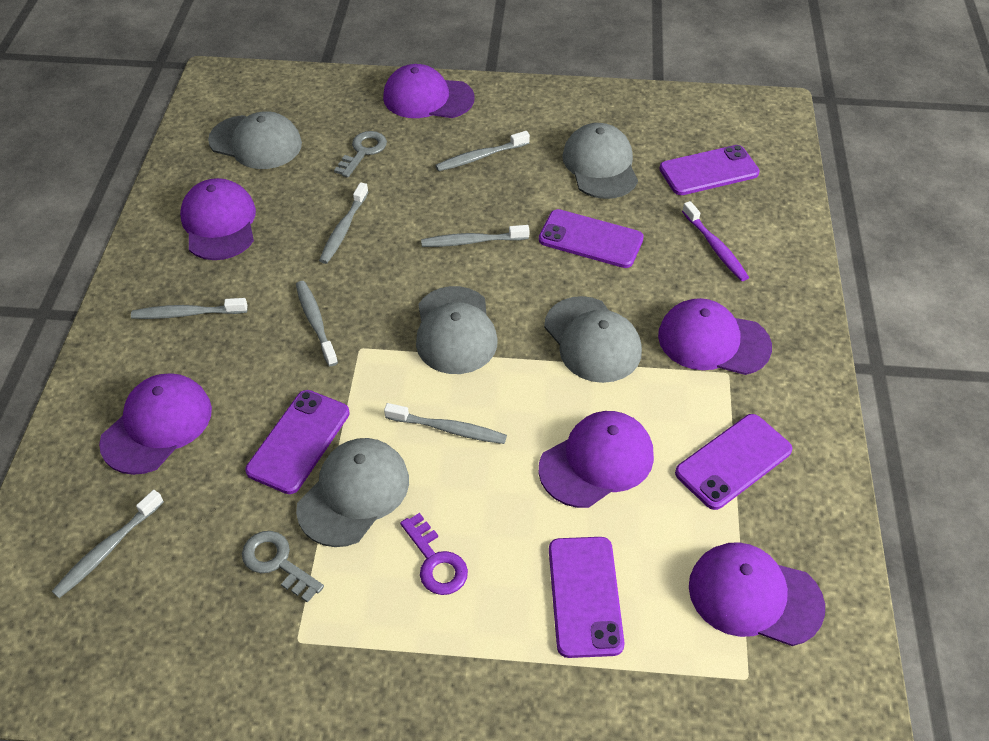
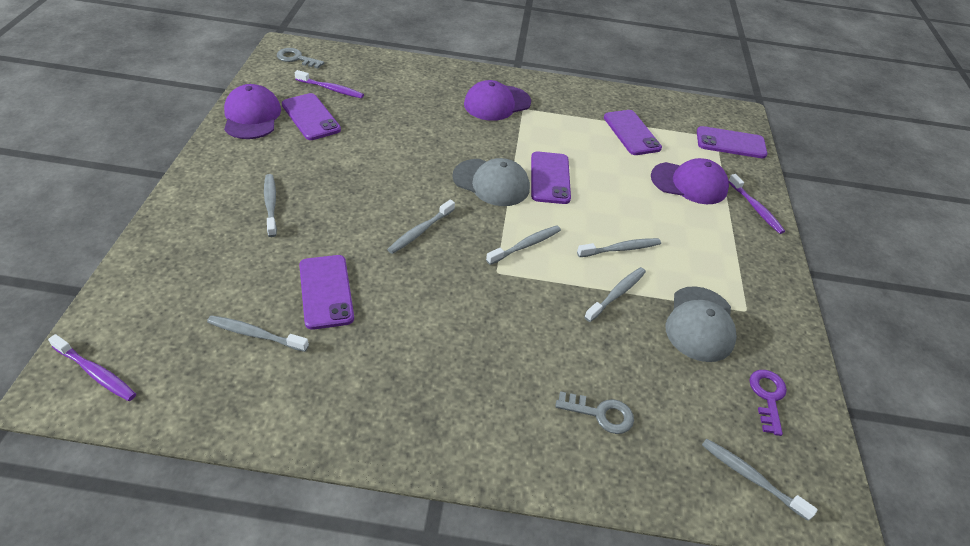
grey cap: [208,111,302,169] [296,438,409,547] [416,286,497,374] [544,296,642,383] [562,123,638,199] = 5 -> [452,158,530,206] [665,286,737,362] = 2
purple cap: [99,373,212,475] [180,178,256,260] [383,64,475,118] [538,411,654,508] [658,298,772,375] [689,542,825,646] = 6 -> [224,84,281,139] [464,80,531,121] [651,158,729,204] = 3
purple toothbrush: [682,201,749,281] = 1 -> [48,334,136,401] [295,70,364,98] [729,174,785,234] = 3

